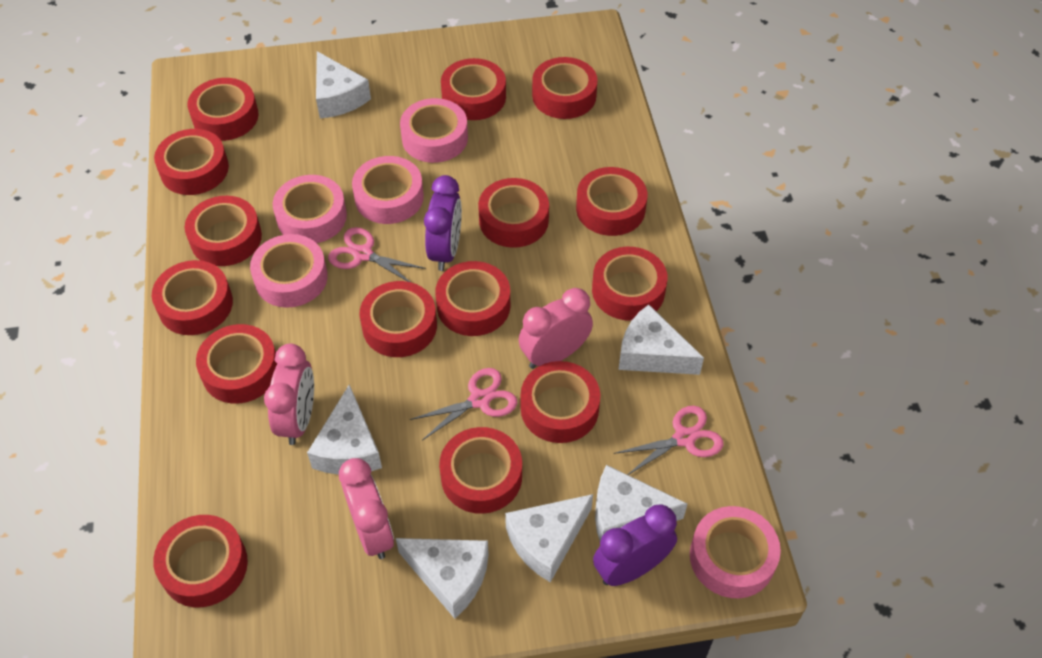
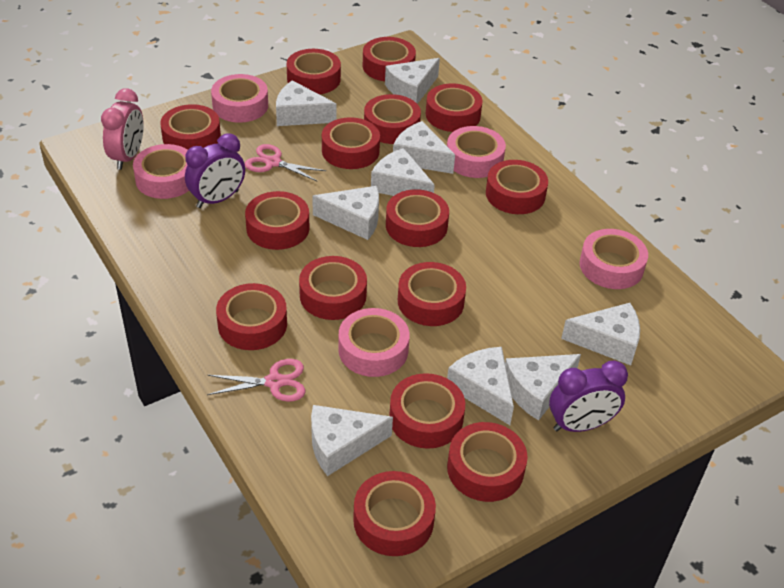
pink clock: [264,344,314,445] [339,458,394,559] [519,288,593,369] = 3 -> [101,88,144,170] = 1
pink scissors: [328,227,426,282] [410,368,517,440] [614,406,723,475] = 3 -> [207,359,305,402] [245,144,326,182] = 2
white cheese: [307,385,382,475] [316,51,371,118] [396,538,489,619] [505,494,593,582] [595,465,687,541] [618,305,704,375] = 6 -> [276,80,337,126] [311,405,393,476] [312,186,379,240] [371,148,435,196] [385,58,440,104] [393,121,455,174] [447,347,514,425] [505,354,581,420] [561,303,640,365] = 9

